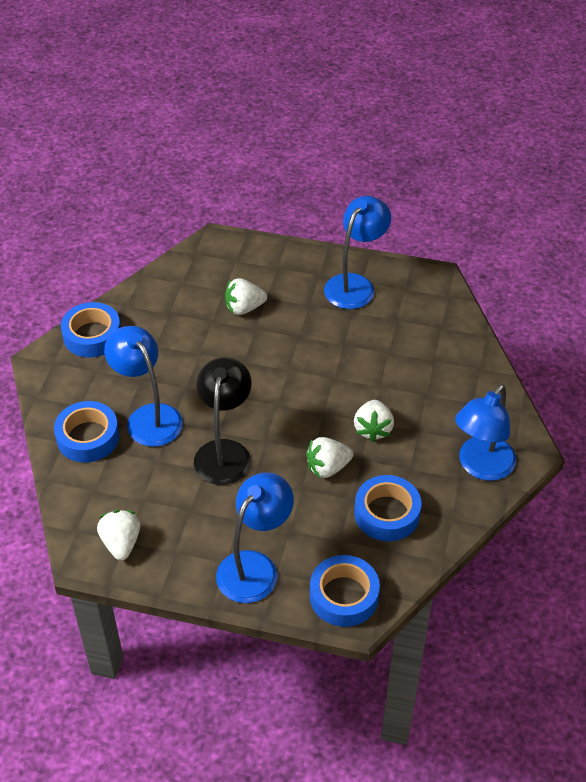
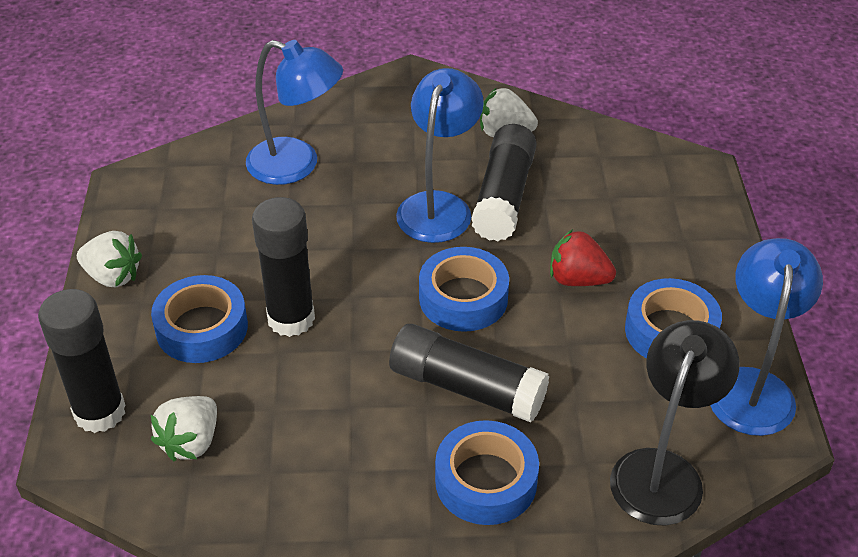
black glue stick: none = 0 -> [38,289,125,433] [252,197,315,337] [389,324,549,422] [471,124,536,241] = 4
blue lamp: [104,326,183,447] [216,472,294,603] [324,196,391,309] [455,384,516,481] = 4 -> [246,40,343,185] [396,68,484,243] [710,238,823,436] = 3
red strawberry: none = 0 -> [550,229,616,286] = 1
white strawberry: [97,510,140,561] [225,278,267,315] [306,437,353,478] [354,400,394,442] = 4 -> [77,231,142,287] [151,396,217,461] [480,87,538,137] = 3

